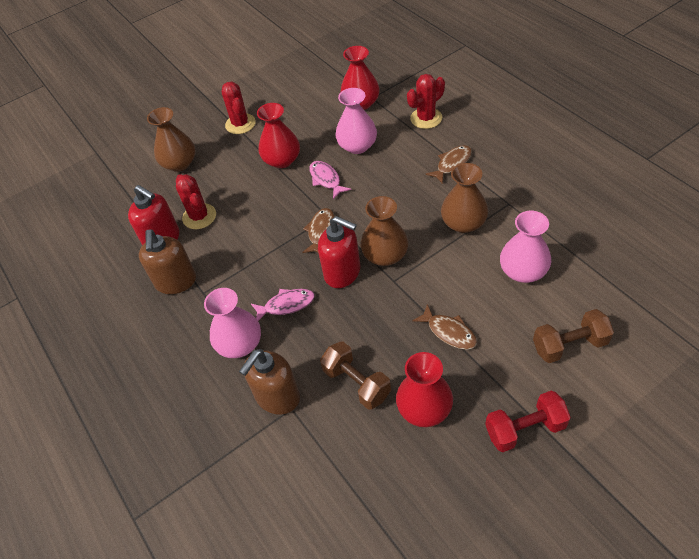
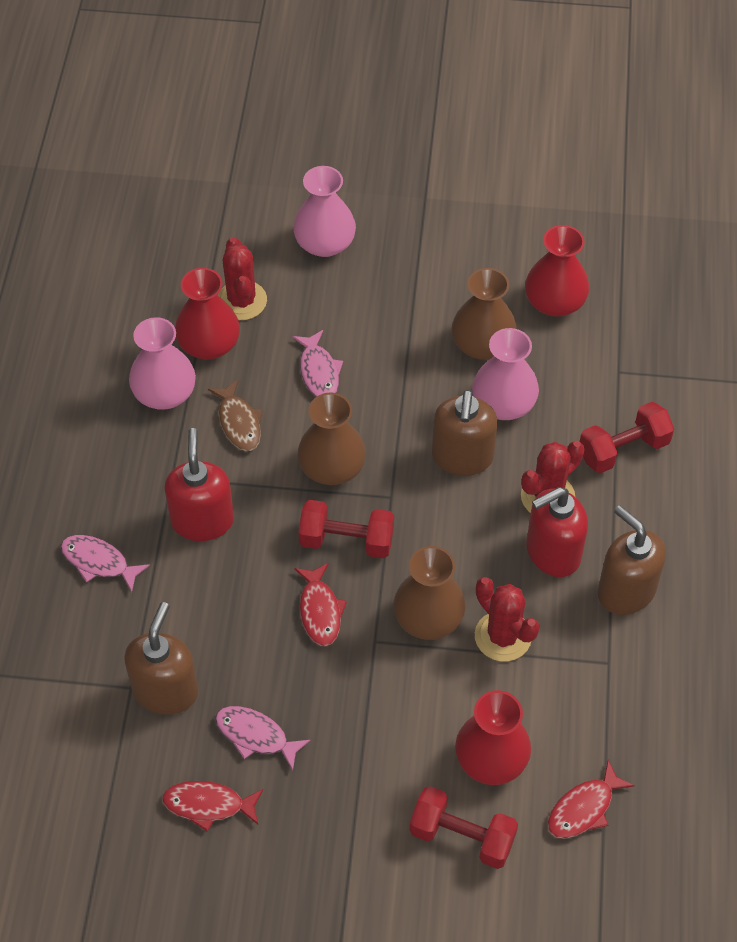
brown dumbbell: [320,341,391,410] [533,309,614,363] = 2 -> none = 0
brown fish: [302,208,335,253] [412,304,477,350] [426,145,472,184] = 3 -> [208,380,262,451] = 1
brown soap dispenser: [139,229,196,294] [239,349,300,415] = 2 -> [124,602,198,715] [432,389,498,476] [598,505,666,615] = 3
pink fish: [251,289,315,321] [309,161,351,199] = 2 -> [61,535,150,592] [215,706,310,771] [292,330,343,397] = 3
red dumbbell: [485,390,571,452] = 1 -> [298,500,394,558] [410,786,518,869] [580,402,674,473] = 3
red fish: none = 0 -> [162,781,263,831] [294,563,347,646] [548,760,635,839] = 3

